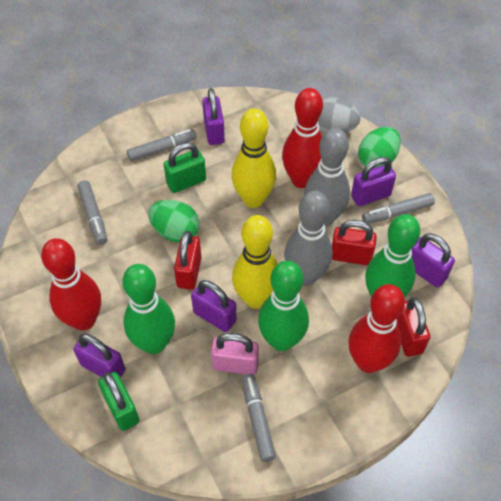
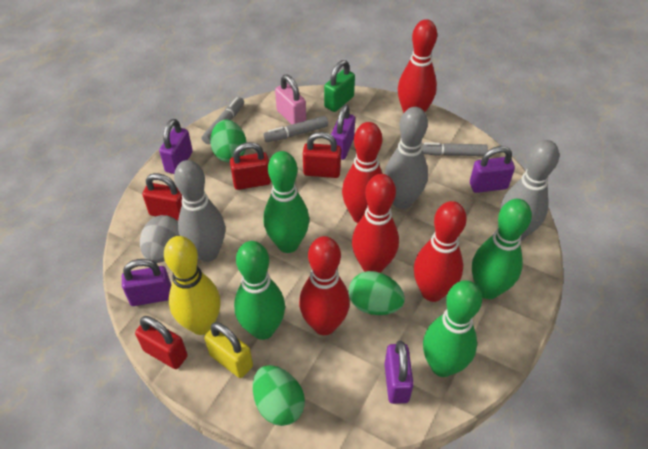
green bowling pin: [122,264,175,354] [258,261,309,351] [365,214,420,298] = 3 -> [234,241,285,340] [263,151,309,253] [423,280,482,377] [472,199,532,299] = 4
green egg: [148,200,199,242] [358,127,401,168] = 2 -> [210,120,246,163] [253,365,305,426] [349,271,405,315] = 3
green padlock: [98,372,139,431] [164,142,206,193] = 2 -> [324,60,355,112] = 1
grey bowling pin: [284,191,333,286] [304,128,350,227] = 2 -> [174,160,225,262] [384,107,428,209] [500,140,559,241] = 3
grey marker: [77,180,107,245] [127,129,197,161] [242,374,276,462] [362,193,435,224] = 4 -> [201,97,244,144] [264,116,328,142] [422,142,488,156] = 3
red bowling pin: [41,238,101,331] [282,88,323,188] [349,284,405,373] = 3 -> [299,236,350,335] [342,122,383,223] [352,174,399,273] [398,19,437,113] [414,201,467,302] = 5
red padlock: [174,231,202,290] [332,220,377,265] [397,297,430,357] = 3 -> [135,316,188,369] [142,173,182,220] [230,142,271,190] [303,132,341,178] = 4
yellow bowling pin: [231,109,276,208] [232,215,278,309] = 2 -> [164,236,221,335] = 1
yellow padlock: none = 0 -> [204,322,253,378] = 1

